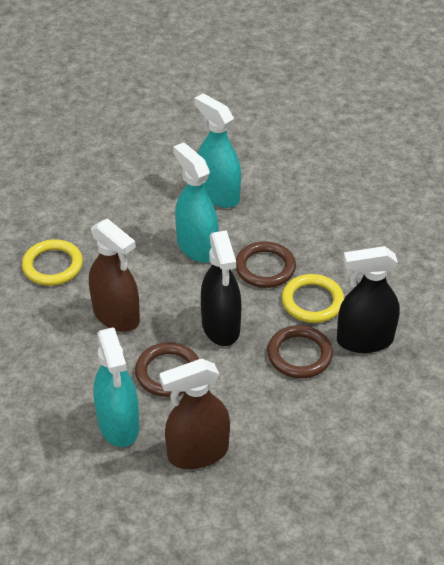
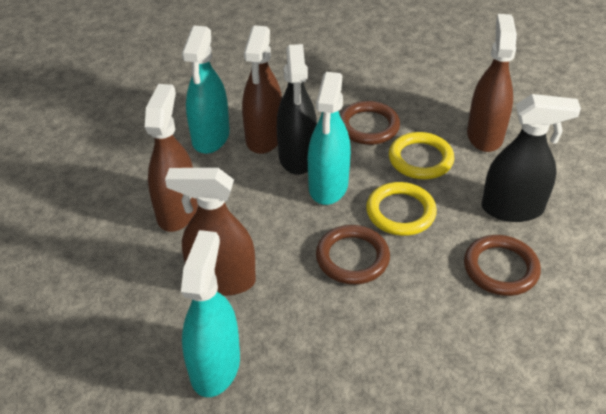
brown spray bottle: [89,218,140,332] [159,359,230,469] = 2 -> [145,84,198,232] [165,168,256,296] [242,25,282,154] [467,14,517,152] = 4

